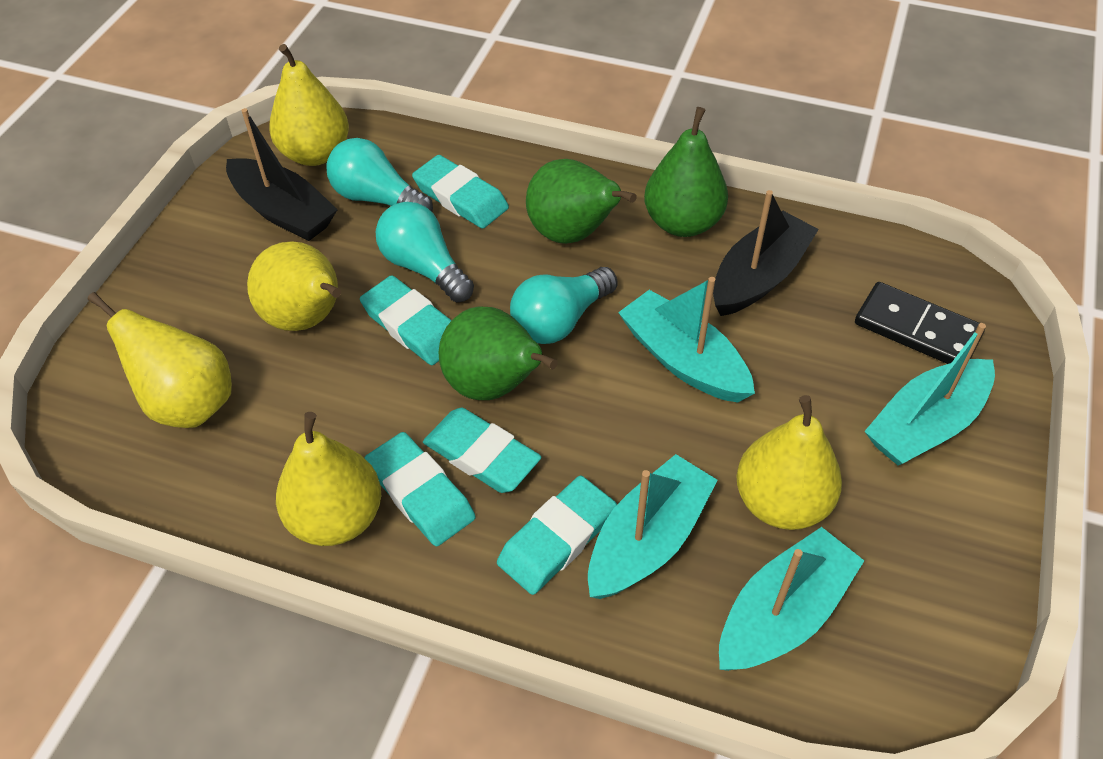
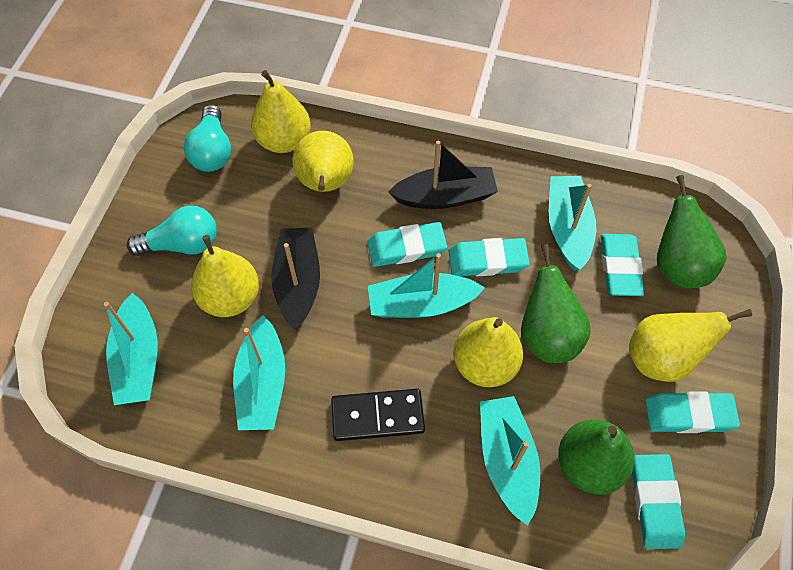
turquoise boat: [588,454,718,599] [618,277,755,402] [719,527,864,671] [864,323,995,466] = 4 -> [104,293,158,405] [233,315,285,430] [368,253,485,318] [480,396,540,526] [549,176,596,271] = 5
turquoise light bulb: [326,138,433,212] [376,202,474,303] [510,267,618,344] = 3 -> [127,206,217,256] [184,105,231,172] = 2

